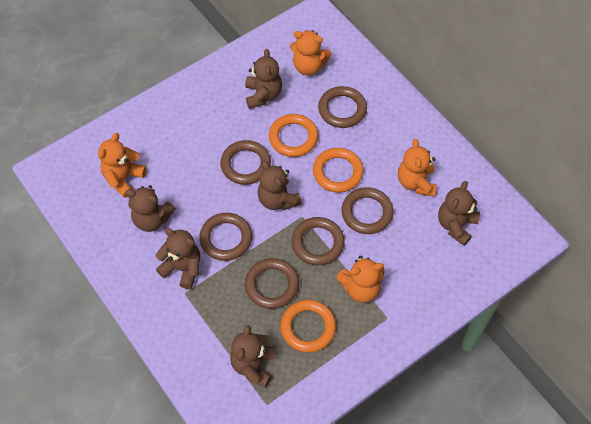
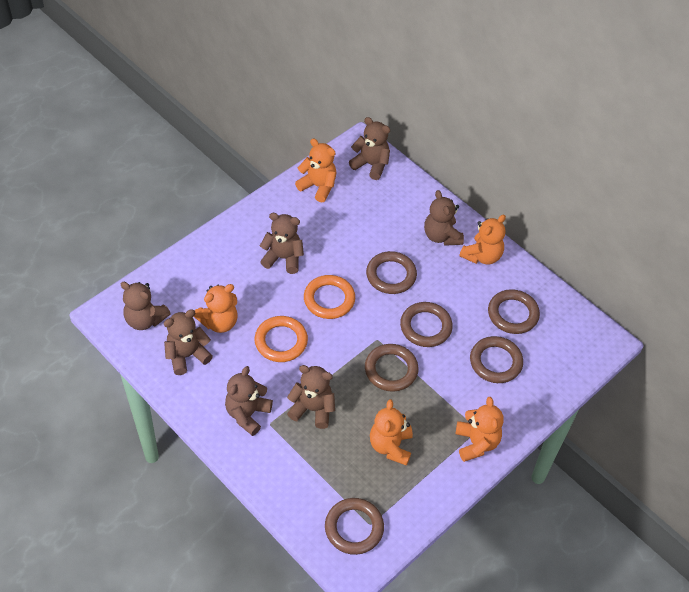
brown teddy bear: [125,185,176,232] [156,228,200,289] [230,325,276,388] [245,49,282,109] [257,161,302,210] [438,181,480,246] = 6 -> [121,282,171,330] [164,309,213,375] [225,366,273,436] [260,213,304,274] [287,365,335,429] [349,117,390,180] [424,190,464,246] = 7
orange ring: [269,114,318,157] [280,300,336,352] [313,148,364,193] = 3 -> [255,316,308,362] [304,275,355,319] = 2
orange teddy bear: [98,133,147,198] [290,30,332,75] [337,256,384,303] [398,139,437,197] = 4 -> [194,284,238,333] [295,139,336,203] [370,399,413,466] [456,397,504,462] [459,214,506,264] = 5

